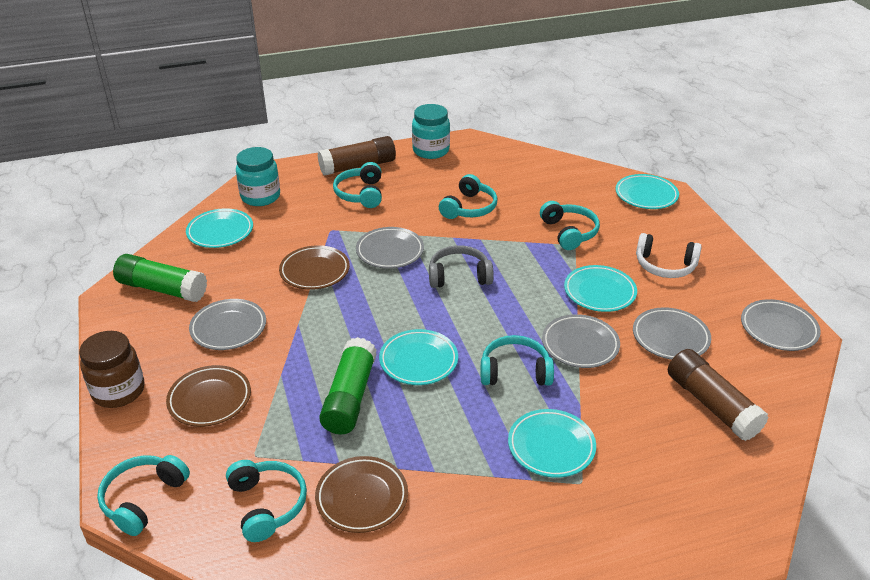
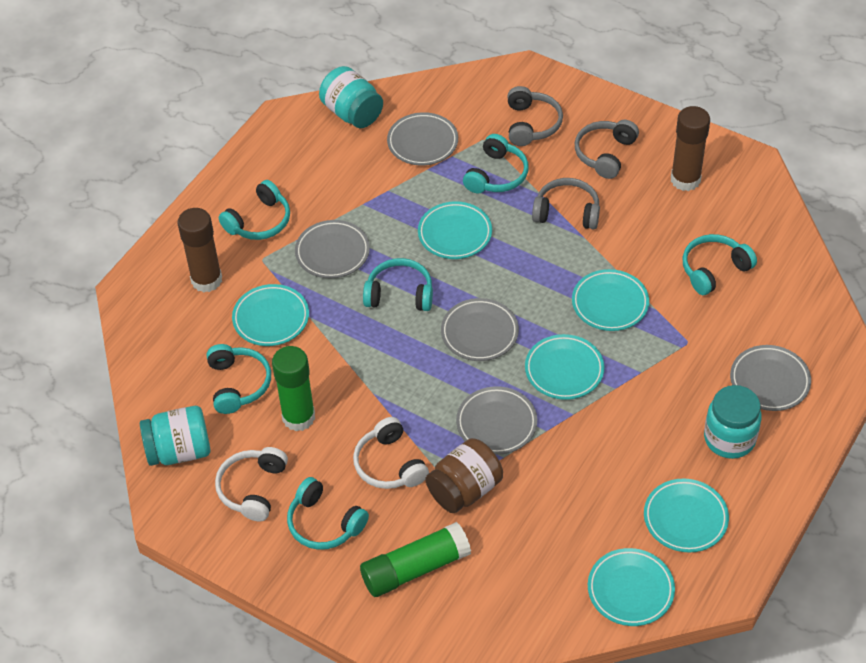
brown plate: [166,365,251,427] [279,245,350,290] [315,456,408,533] = 3 -> none = 0
grey headphones: [429,245,494,288] = 1 -> [507,86,563,146] [532,178,600,229] [575,120,639,179] = 3
turquoise jar: [236,147,280,206] [412,104,450,159] = 2 -> [140,406,210,466] [319,66,383,128] [704,385,762,459] = 3
turquoise plate: [186,208,253,248] [379,329,458,385] [508,409,596,478] [564,265,637,312] [615,174,679,209] = 5 -> [232,284,309,346] [418,201,492,259] [525,334,604,400] [572,269,649,331] [588,548,675,626] [644,479,729,552] = 6
white headphones: [636,233,702,278] = 1 -> [215,447,288,521] [353,417,429,489] = 2

